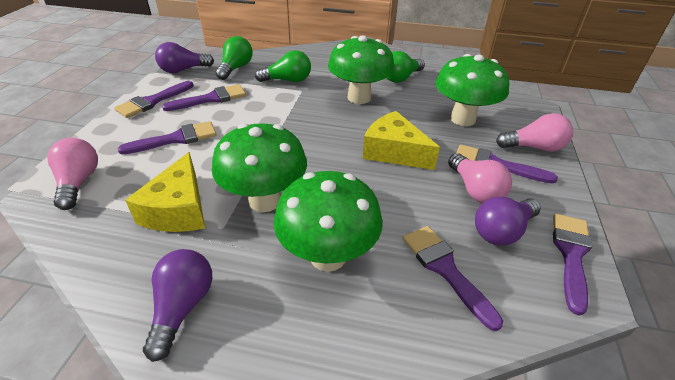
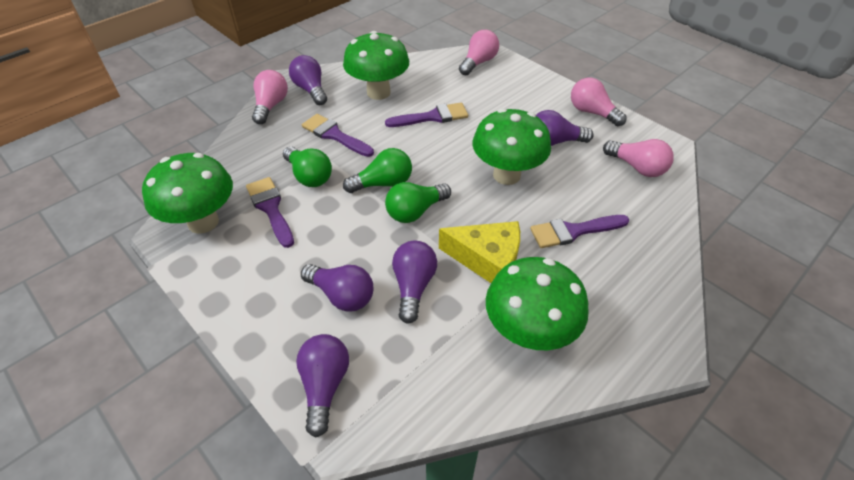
pink light bulb: [47,138,98,210] [448,153,512,203] [496,113,573,152] = 3 -> [252,70,288,124] [459,30,499,75] [571,78,627,126] [603,139,674,177] = 4
purple brush: [114,81,193,118] [118,121,217,154] [162,84,246,111] [403,226,503,331] [457,145,558,184] [553,214,592,315] = 6 -> [246,177,294,248] [302,114,374,157] [385,103,468,127] [530,215,629,248] = 4
purple light bulb: [143,249,212,362] [155,42,214,73] [475,197,541,246] = 3 -> [289,55,327,105] [296,334,349,437] [301,264,373,312] [392,241,437,324] [536,110,594,146] = 5
yellow cheese: [125,152,205,232] [363,111,440,170] = 2 -> [439,221,520,283] = 1

